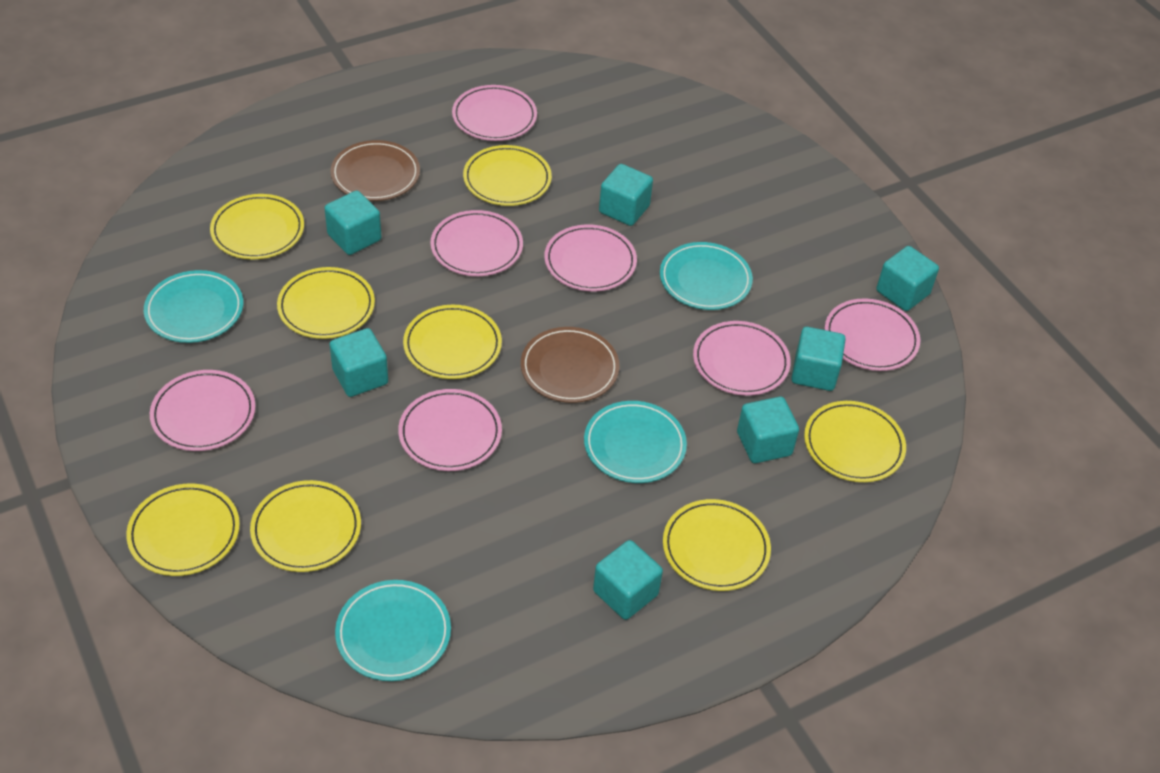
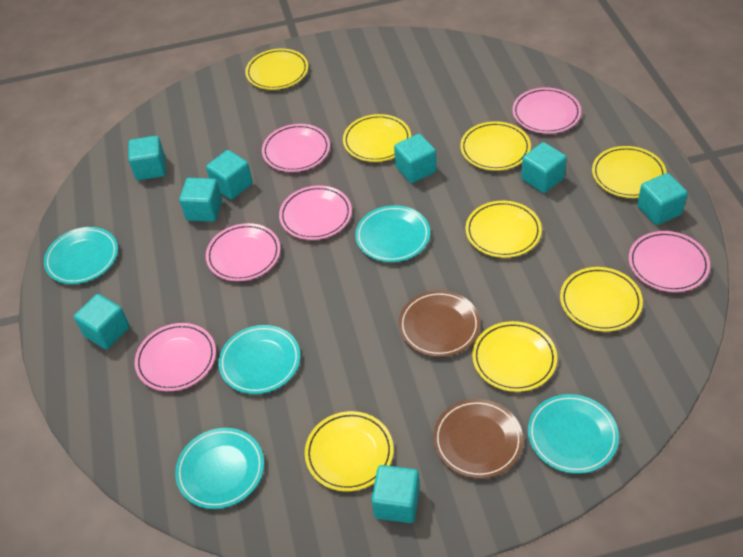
pink plate: [150,370,255,451] [398,389,502,471] [430,210,523,276] [452,85,537,141] [544,224,637,292] [693,321,791,396] [825,298,920,371] = 7 -> [135,323,216,391] [206,223,280,281] [262,124,330,172] [279,186,352,240] [512,87,581,134] [629,231,710,292] = 6
turquoise cube: [324,190,381,255] [330,328,388,397] [593,540,663,620] [599,164,653,226] [737,397,799,463] [791,327,846,391] [876,246,939,311] = 7 -> [74,294,130,349] [128,136,166,180] [179,178,222,222] [206,150,253,199] [372,465,420,523] [394,134,436,183] [521,142,567,193] [637,173,688,225] = 8
turquoise plate: [144,270,243,343] [335,580,451,681] [584,401,687,483] [660,242,753,310] = 4 -> [44,227,118,284] [175,428,264,509] [218,325,300,394] [355,205,430,262] [528,394,619,474] = 5

